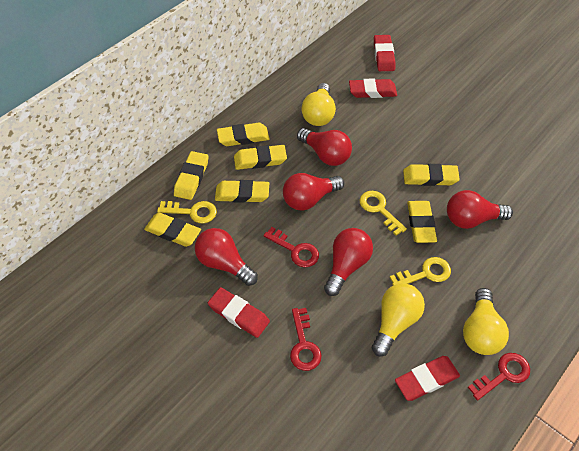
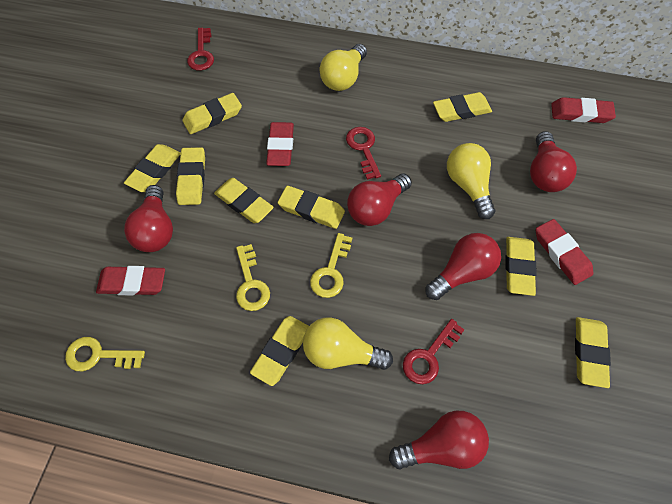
yellow eraser: [144,212,201,247] [174,151,208,200] [215,180,269,203] [217,123,270,146] [234,145,287,170] [403,164,460,186] [407,201,437,243] = 7 -> [124,144,181,192] [176,147,205,205] [182,93,242,134] [214,178,274,223] [250,316,309,386] [278,186,345,229] [433,92,492,122] [505,237,537,296] [575,317,611,388] = 9

